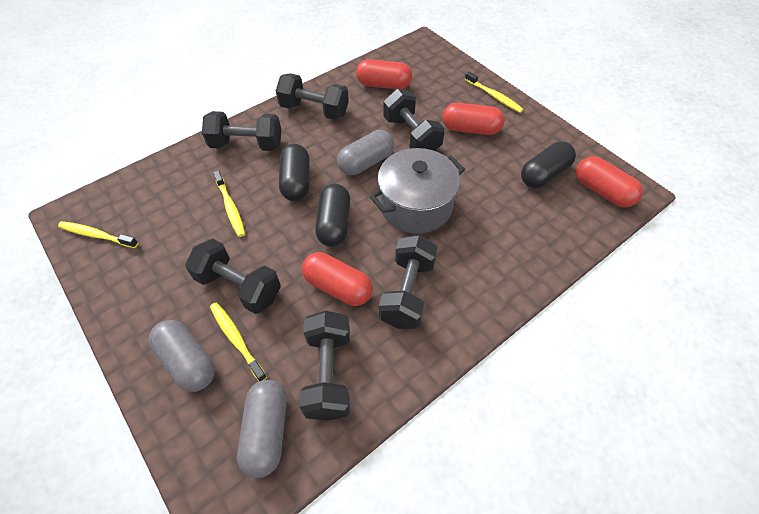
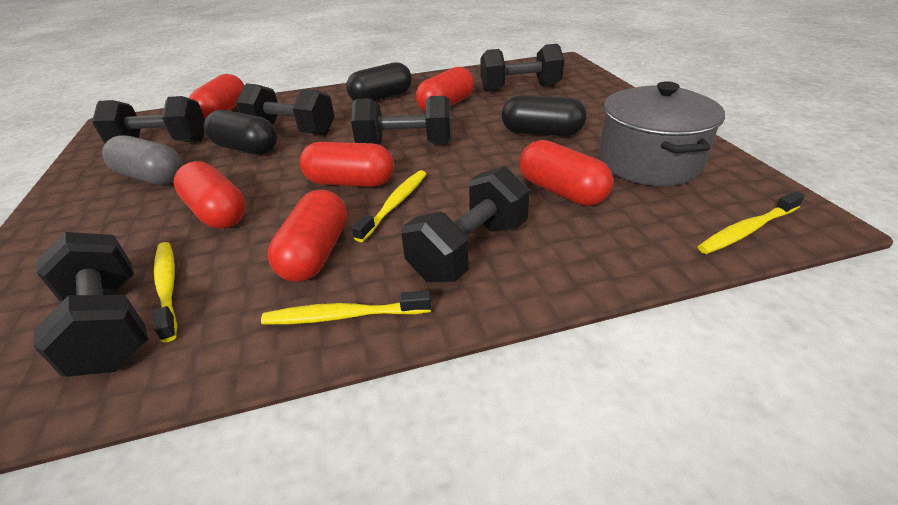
grey capsule: [149,320,215,392] [237,380,287,478] [337,130,394,175] = 3 -> [102,135,183,185] = 1
red capsule: [302,252,373,306] [356,59,412,89] [443,103,505,135] [576,156,643,207] = 4 -> [174,161,246,228] [189,74,244,119] [268,190,347,282] [300,142,394,187] [416,67,474,112] [520,140,614,206] = 6

